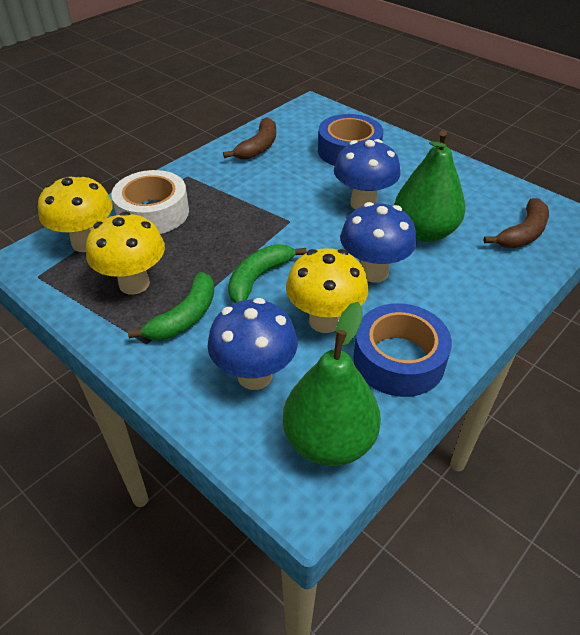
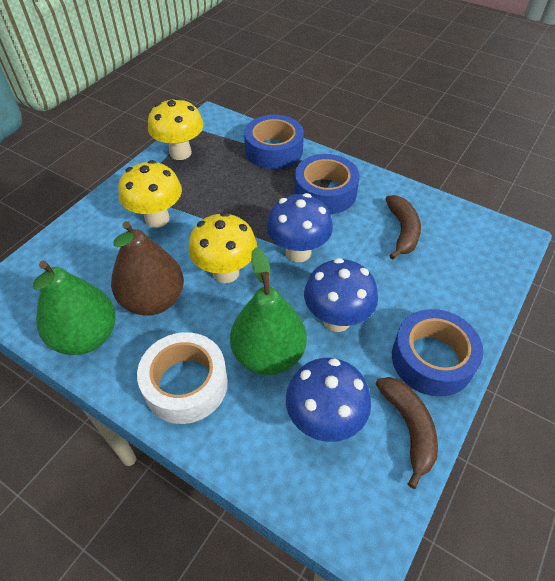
blue tape: [318,114,383,166] [353,303,452,397] = 2 -> [244,115,304,169] [294,154,360,214] [392,309,483,397] = 3
brown pear: none = 0 -> [111,221,184,316] = 1
green banana: [128,272,214,340] [228,244,307,303] = 2 -> none = 0

